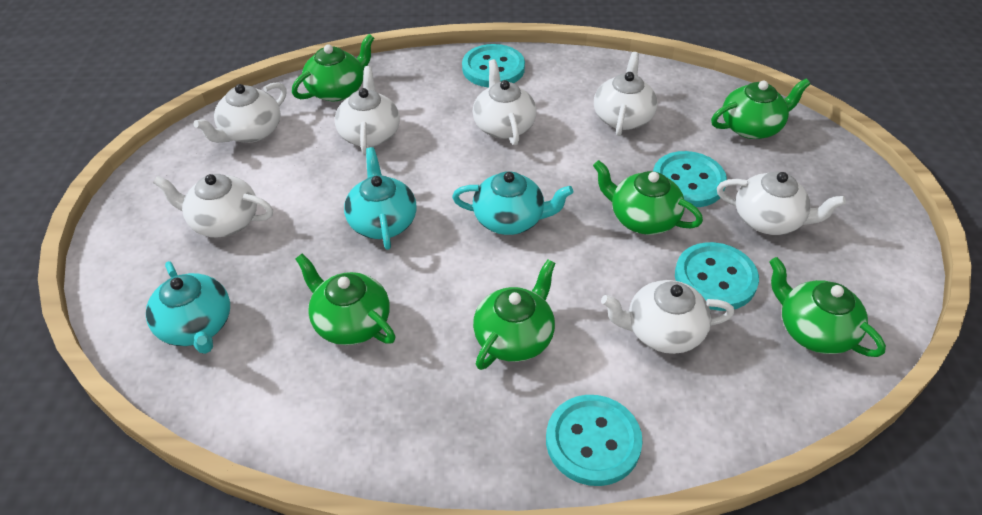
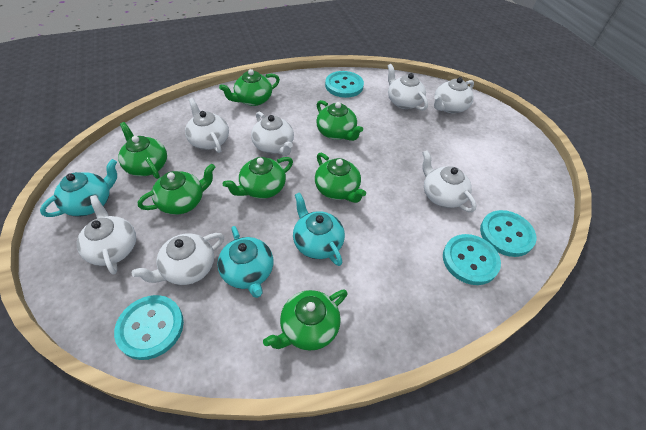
green teapot: [292,34,374,101] [296,254,396,345] [473,259,556,370] [593,160,703,235] [711,79,810,139] [769,257,886,357] = 6 -> [118,122,167,179] [138,164,215,215] [219,69,280,106] [223,157,293,199] [263,290,348,351] [315,153,366,203] [316,100,363,141] = 7

